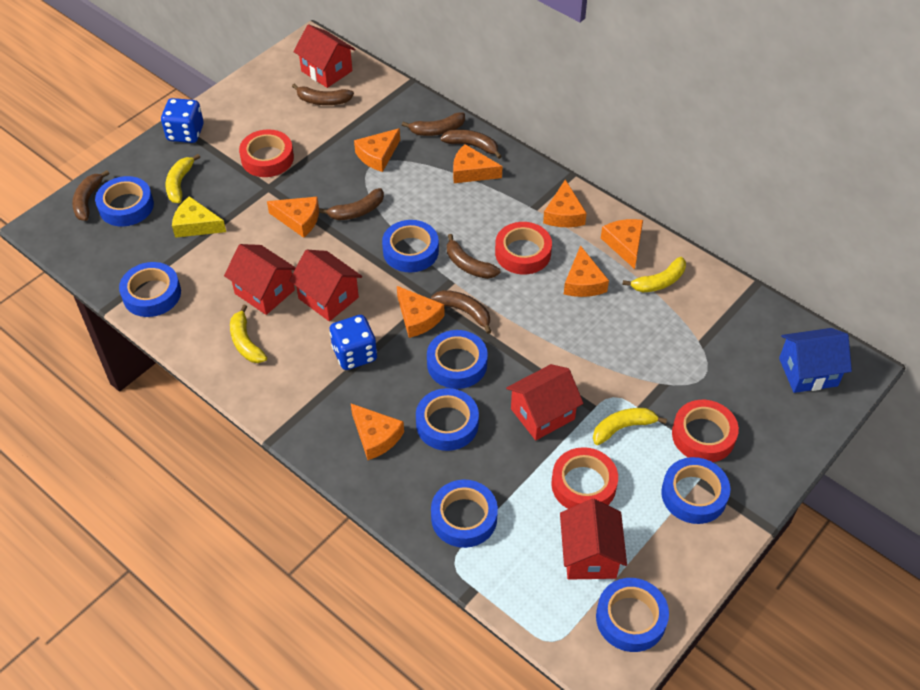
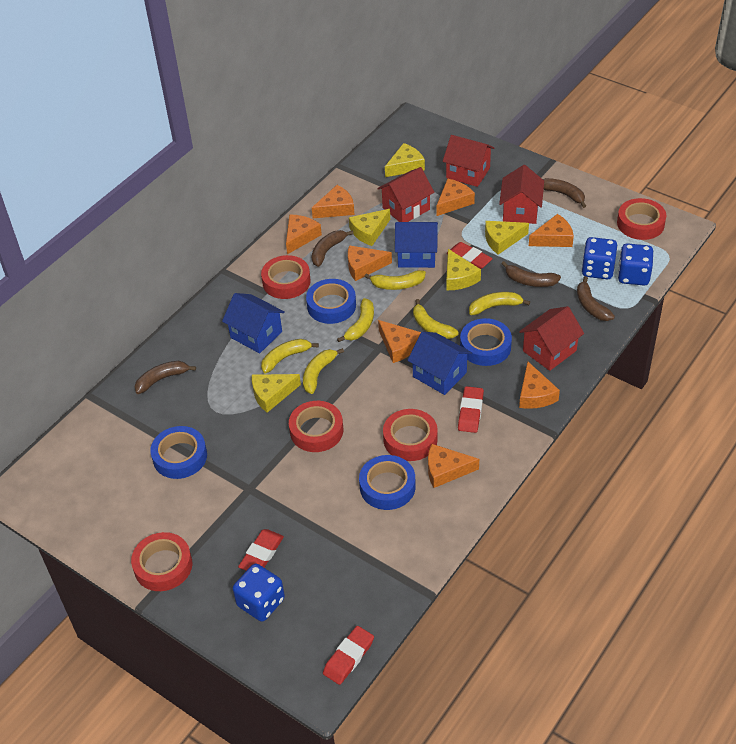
blue dice: [161,98,204,143] [330,315,377,370] = 2 -> [233,564,285,622] [581,237,618,279] [618,243,653,286] = 3
blue house: [779,328,852,393] = 1 -> [222,293,285,353] [395,222,438,268] [407,332,472,395] = 3
blue tape: [95,176,154,226] [119,262,181,317] [382,220,439,272] [416,388,479,451] [427,330,488,389] [431,480,498,548] [596,578,669,652] [661,457,731,524] = 8 -> [150,426,207,479] [306,279,356,324] [359,455,416,510] [460,318,512,366] = 4
brown banana: [72,170,109,221] [292,84,354,105] [319,188,384,220] [402,112,465,136] [431,290,491,334] [440,130,502,159] [447,234,500,279] = 7 -> [135,361,196,394] [312,230,354,267] [502,261,561,287] [543,178,586,208] [577,276,615,321] = 5
red eraser: none = 0 -> [238,529,284,571] [323,626,374,685] [447,242,493,269] [458,386,484,433] = 4
red house: [224,244,296,315] [289,250,362,322] [294,24,355,88] [506,364,584,440] [560,499,627,580] = 5 -> [377,167,434,222] [443,135,494,187] [499,165,544,224] [519,306,584,371] = 4
red tape: [239,129,294,177] [495,222,552,274] [551,447,618,509] [672,400,739,462] = 4 -> [131,532,192,591] [261,255,311,299] [289,401,343,452] [383,409,438,461] [617,198,666,240] = 5
yellow banana: [165,154,200,203] [230,305,267,363] [593,408,667,445] [622,257,686,292] = 4 -> [261,339,319,373] [303,348,344,394] [337,298,374,342] [364,270,426,290] [413,299,459,339] [469,292,530,315] = 6
yellow cheese: [172,196,226,238] = 1 -> [252,374,301,413] [349,209,390,246] [385,143,425,177] [446,249,481,290] [485,221,529,255] = 5

